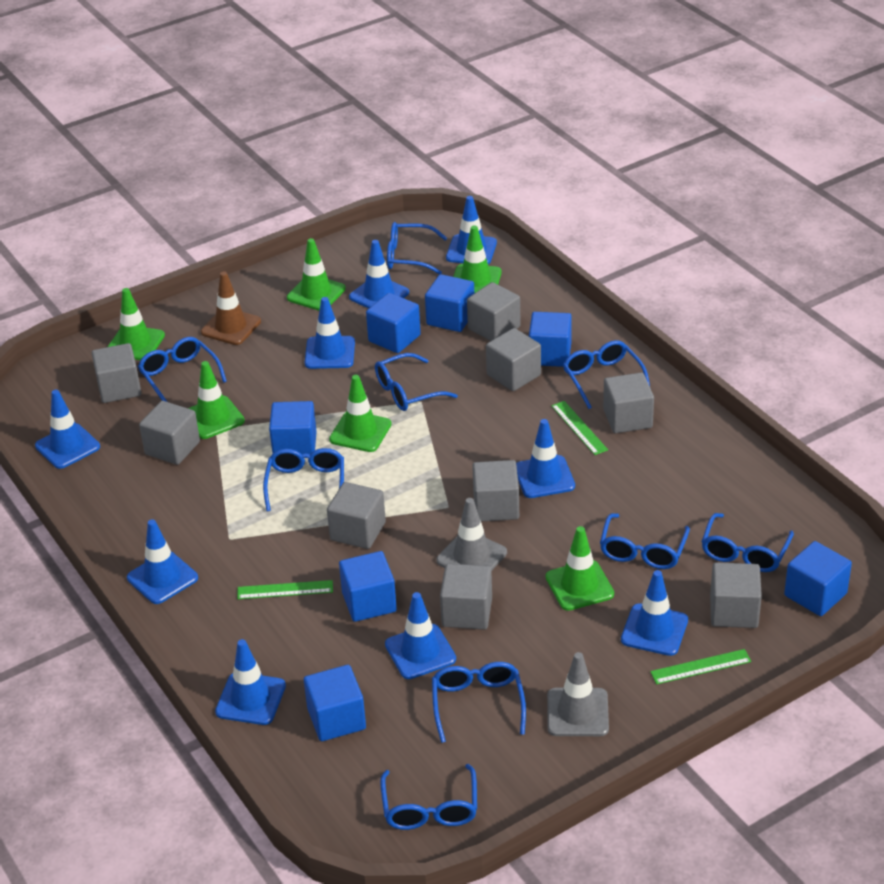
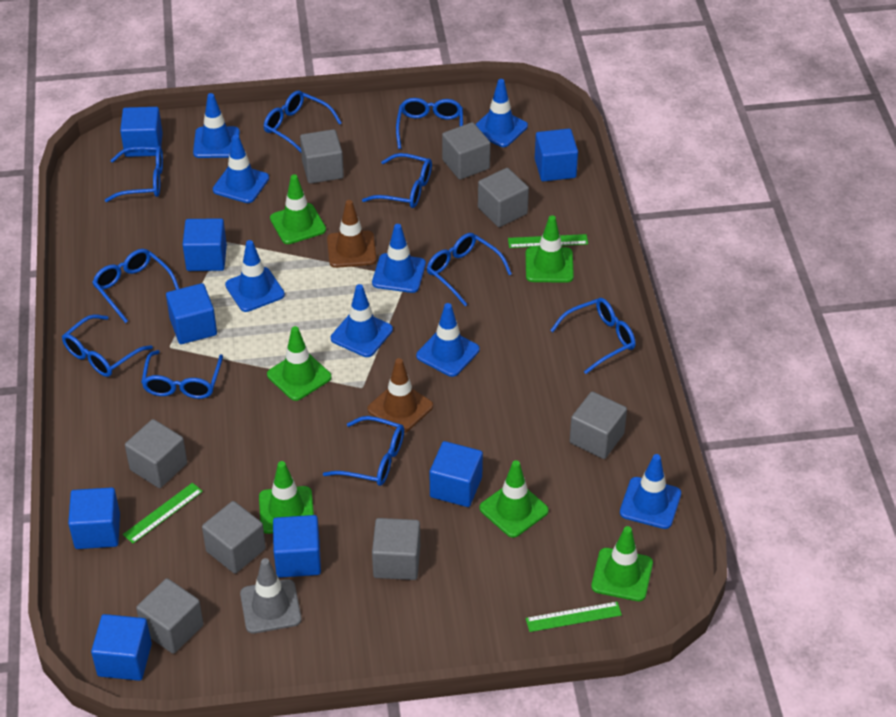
blue cube: [269,401,317,454] [304,665,366,741] [339,551,397,622] [366,293,421,353] [425,274,474,332] [529,312,572,367] [784,541,852,616] = 7 -> [68,487,120,549] [91,614,152,681] [120,107,163,157] [166,283,217,344] [183,218,227,271] [273,515,321,578] [430,441,483,507] [535,129,578,182] = 8
blue glasses: [138,337,227,402] [263,448,344,511] [375,353,458,411] [380,764,477,830] [387,222,447,274] [432,662,526,743] [563,340,650,409] [600,513,690,569] [701,513,794,572] = 9 -> [62,314,153,377] [92,249,179,323] [105,146,163,202] [141,350,223,399] [264,90,342,152] [323,416,404,486] [362,153,432,208] [396,98,463,149] [427,233,512,306] [550,298,636,374] = 10
blue traffic cone: [35,390,100,469] [127,519,198,604] [215,639,286,725] [305,297,355,369] [349,240,409,309] [385,592,456,679] [446,196,497,264] [516,419,575,498] [621,570,688,656] = 9 -> [193,93,240,158] [213,134,269,203] [225,240,285,312] [331,284,393,357] [372,224,426,293] [416,303,479,377] [475,79,528,147] [620,454,681,529] = 8
brown traffic cone: [201,272,261,345] = 1 -> [327,200,376,268] [367,358,433,433] = 2
grey cube: [92,343,141,403] [139,401,200,465] [327,482,386,549] [440,564,492,630] [467,282,521,341] [472,460,519,521] [486,328,541,391] [603,372,654,433] [710,562,762,628] = 9 -> [125,419,187,488] [136,578,203,654] [202,501,266,574] [300,129,344,184] [372,518,420,580] [442,122,490,180] [478,168,529,227] [570,391,627,459] = 8
grey traffic cone: [437,498,507,571] [547,652,609,736] = 2 -> [240,558,302,634] = 1

